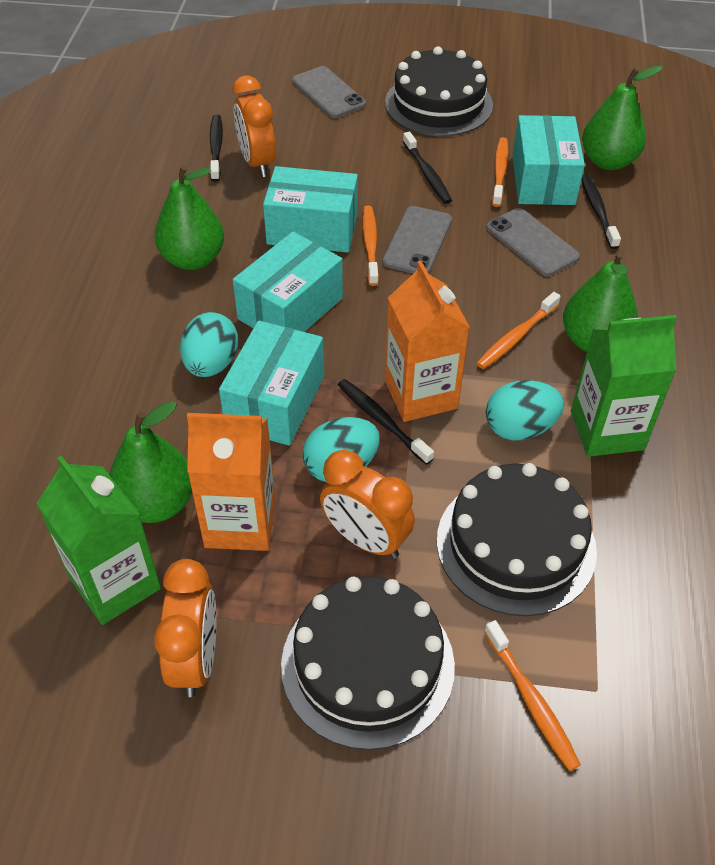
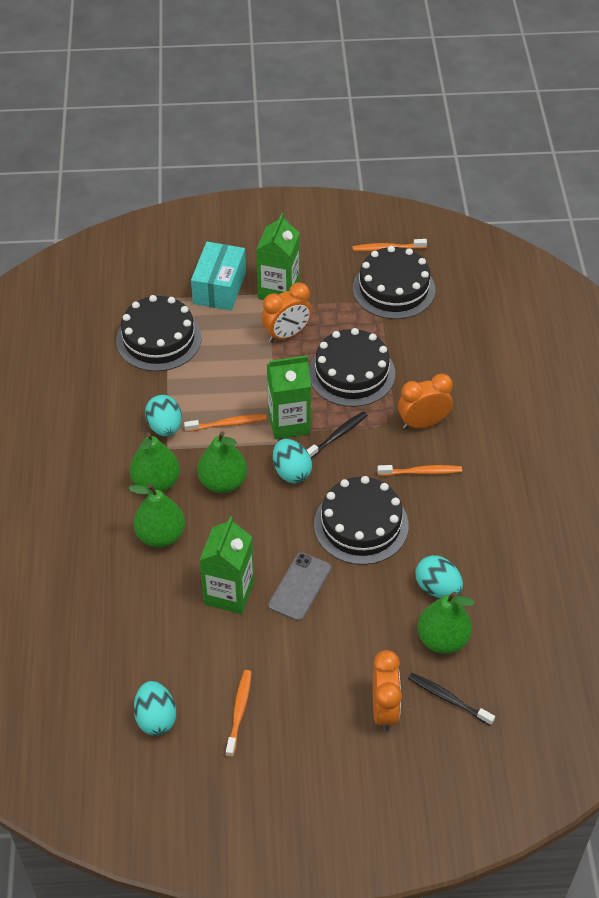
black cake: [281,576,455,750] [385,46,493,136] [437,463,597,616] = 3 -> [116,295,202,371] [309,328,395,407] [314,476,409,565] [353,246,435,319] = 4
black toothbrush: [210,114,223,182] [338,379,434,465] [403,132,452,204] [581,174,621,249] = 4 -> [307,411,367,458] [408,673,495,726] = 2
green carton: [36,456,161,625] [571,315,677,457] = 2 -> [199,516,254,614] [256,213,300,300] [267,355,311,439] = 3
grey phone: [292,66,366,118] [382,206,452,274] [486,208,580,276] = 3 -> [268,553,331,621] = 1
orange carton: [187,413,276,551] [385,261,470,422] = 2 -> none = 0
turquoise box: [219,321,324,446] [233,232,343,332] [263,166,358,253] [512,115,585,205] = 4 -> [191,242,246,311] = 1
turquoise egg: [180,312,238,377] [303,417,380,482] [486,380,564,440] = 3 -> [134,681,176,736] [145,395,182,436] [273,439,312,483] [415,555,463,598] = 4

